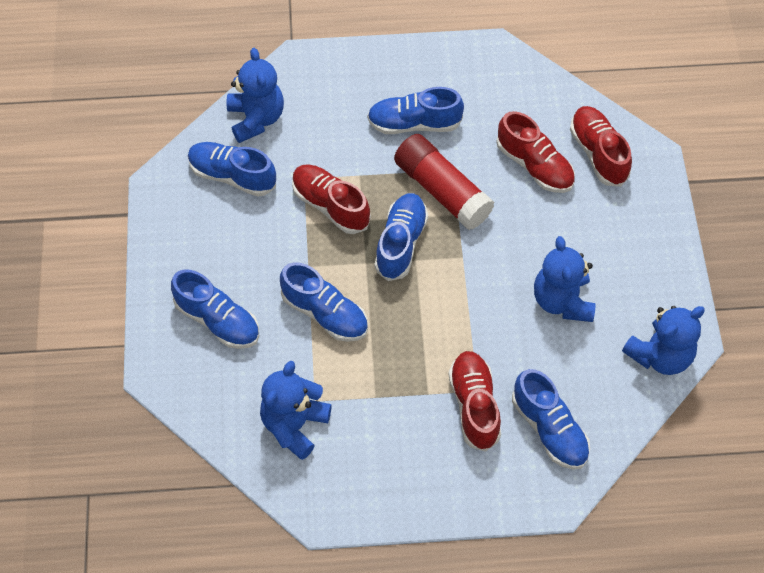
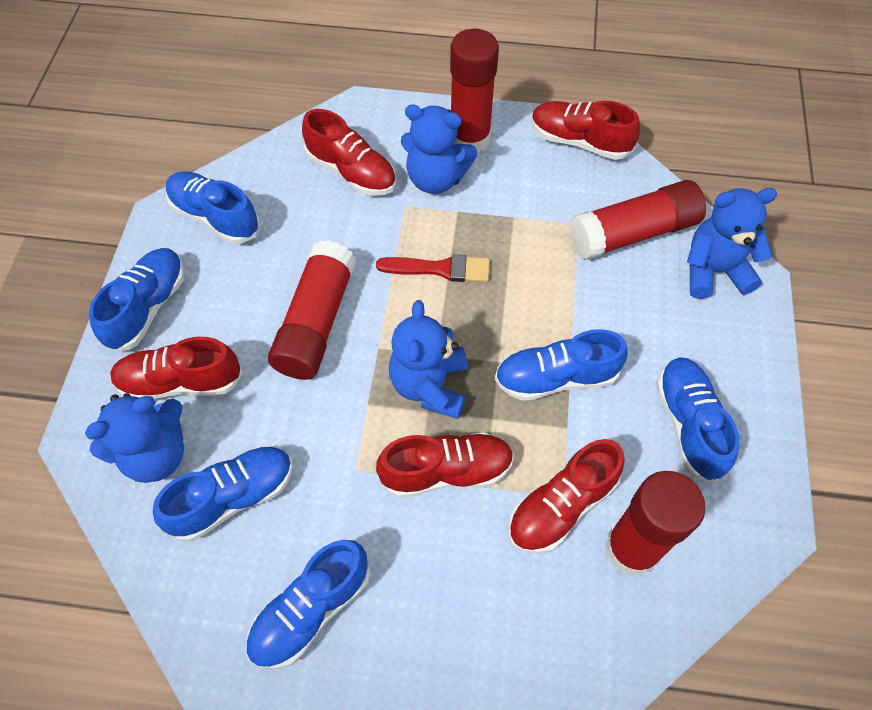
red brush: none = 0 -> [376,254,490,282] = 1
red glue stick: [394,134,494,230] = 1 -> [268,240,356,380] [450,29,499,153] [569,180,706,260] [605,471,705,576] = 4
red shoe: [292,164,371,234] [448,351,501,452] [496,111,575,193] [570,106,632,187] = 4 -> [110,337,243,399] [302,109,396,196] [376,432,514,498] [508,439,625,554] [532,101,640,160] = 5

